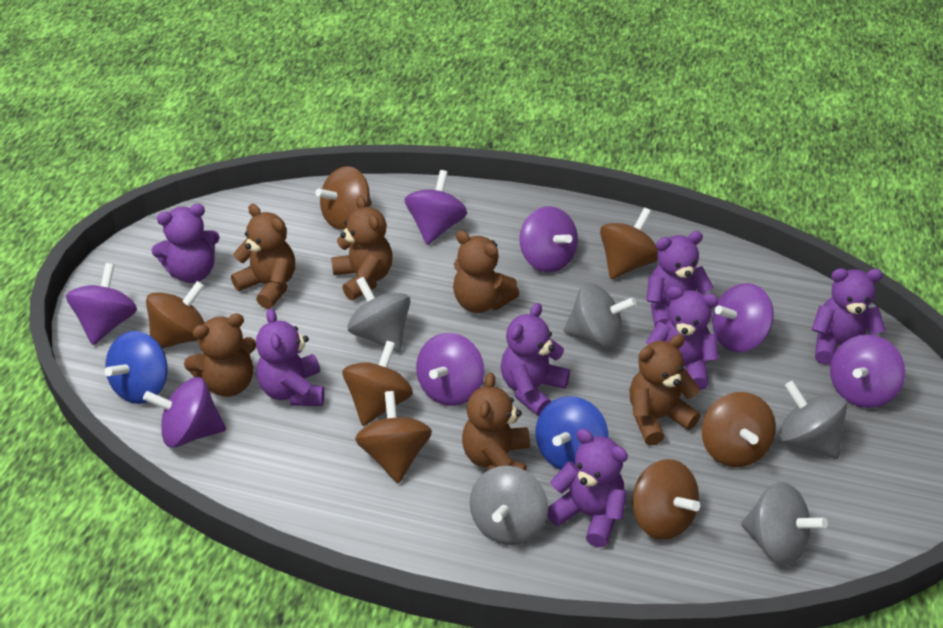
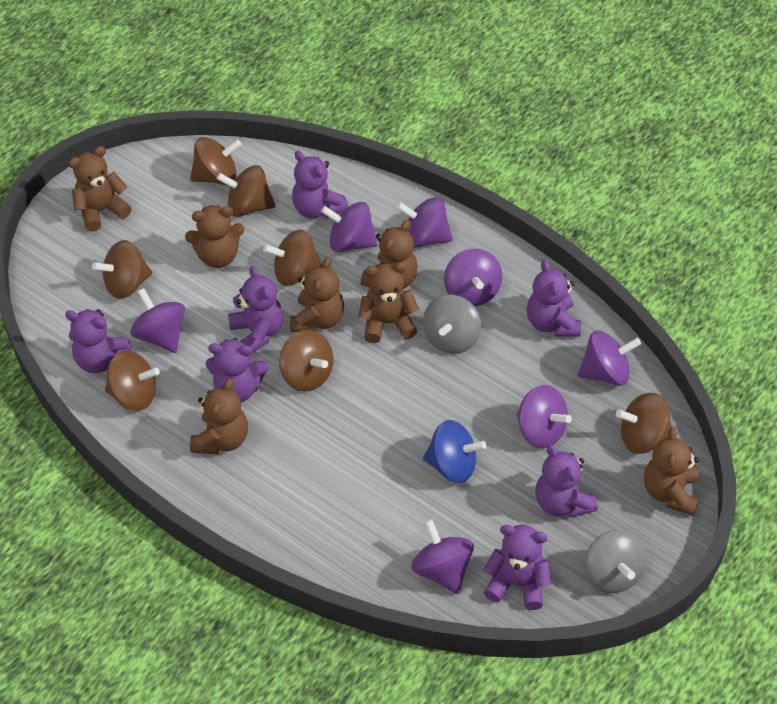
blue spinning top: [105,331,168,404] [536,396,608,470] = 2 -> [423,420,486,483] = 1
brown teddy bear: [184,313,256,397] [231,204,295,309] [331,196,393,300] [453,230,520,313] [462,372,530,470] [629,334,700,446] = 6 -> [68,146,132,232] [185,205,245,268] [190,378,248,454] [290,257,344,332] [358,262,419,343] [361,220,418,289] [644,427,699,516] = 7
grey spinning top: [348,277,410,352] [470,466,548,545] [564,283,637,349] [741,482,828,565] [779,381,847,459] = 5 -> [423,295,481,354] [584,530,647,593] = 2

